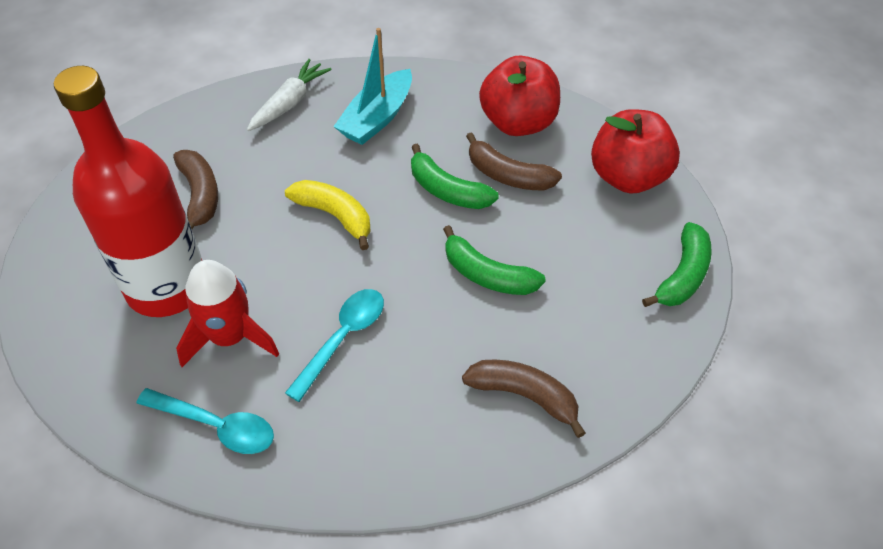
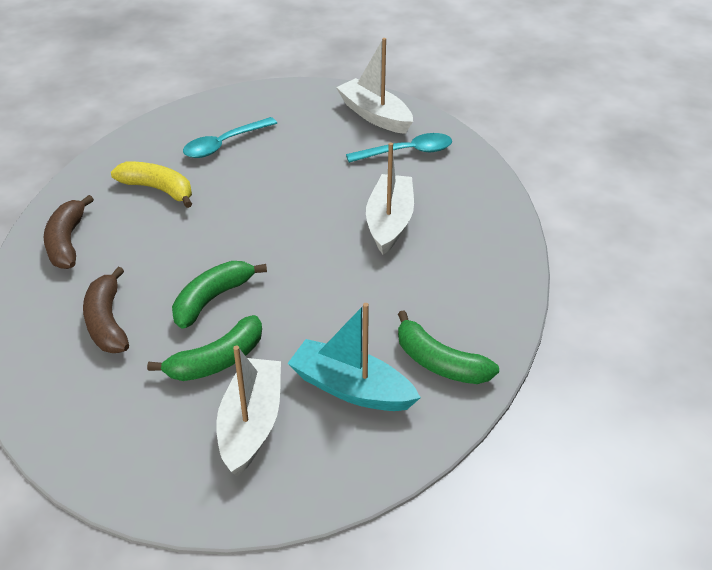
brown banana: [173,150,218,229] [462,360,586,438] [466,132,562,190] = 3 -> [44,195,94,269] [83,267,129,353] = 2
red apple: [479,56,560,136] [591,109,680,194] = 2 -> none = 0
red bottle: [54,66,202,317] = 1 -> none = 0
red rocket: [176,260,279,367] = 1 -> none = 0
white boat: none = 0 -> [216,345,281,476] [336,38,413,134] [366,142,414,255] = 3
white carrot: [247,59,332,131] = 1 -> none = 0

